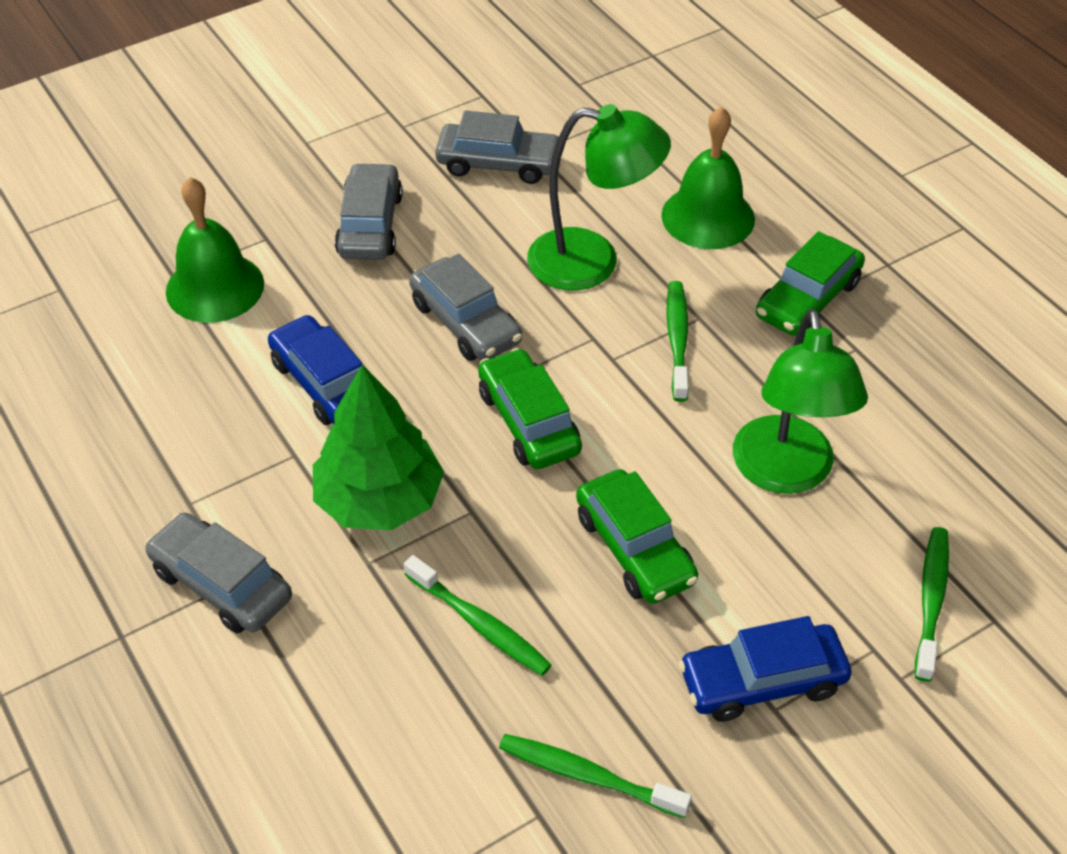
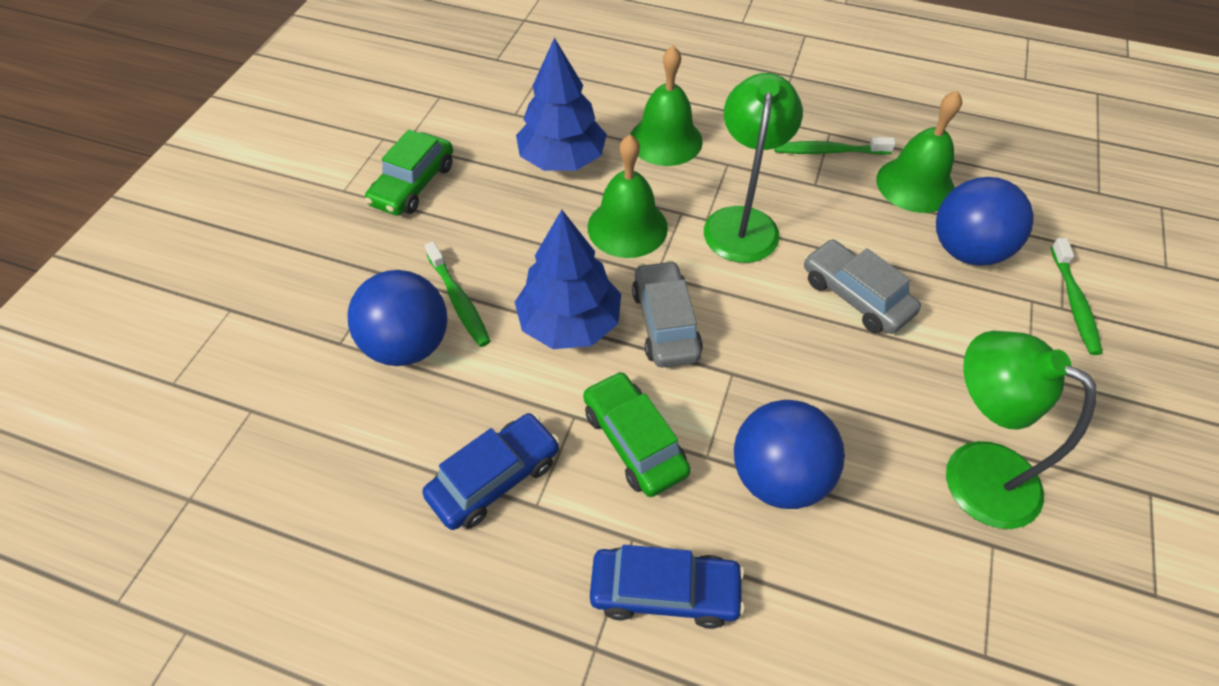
blue ball: none = 0 -> [348,270,448,366] [734,400,845,509] [936,177,1033,266] = 3
blue tree: none = 0 -> [515,210,621,349] [516,37,607,171] = 2
green bell: [166,177,264,323] [661,106,755,249] = 2 -> [587,134,668,258] [631,45,703,166] [876,90,962,213] = 3
green car: [478,348,582,469] [576,469,698,604] [756,231,865,336] = 3 -> [365,130,453,216] [583,371,691,497] = 2
green toothbrush: [404,555,552,676] [499,734,692,818] [667,281,689,402] [915,527,949,682] = 4 -> [425,241,491,347] [774,137,896,155] [1051,238,1102,355] = 3
green tree: [313,365,444,530] = 1 -> none = 0
grey car: [145,512,292,634] [335,163,403,260] [409,253,522,361] [435,110,559,184] = 4 -> [632,261,703,367] [804,239,921,334] = 2

